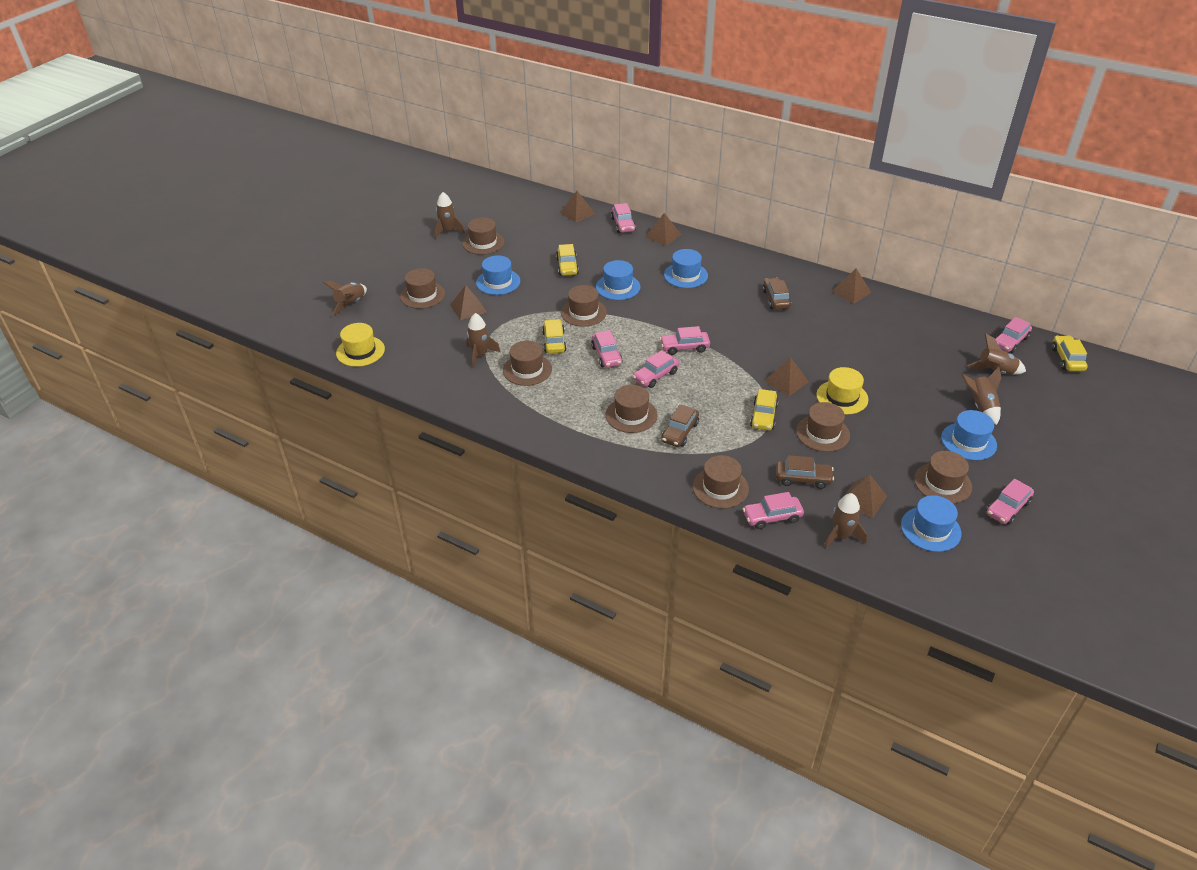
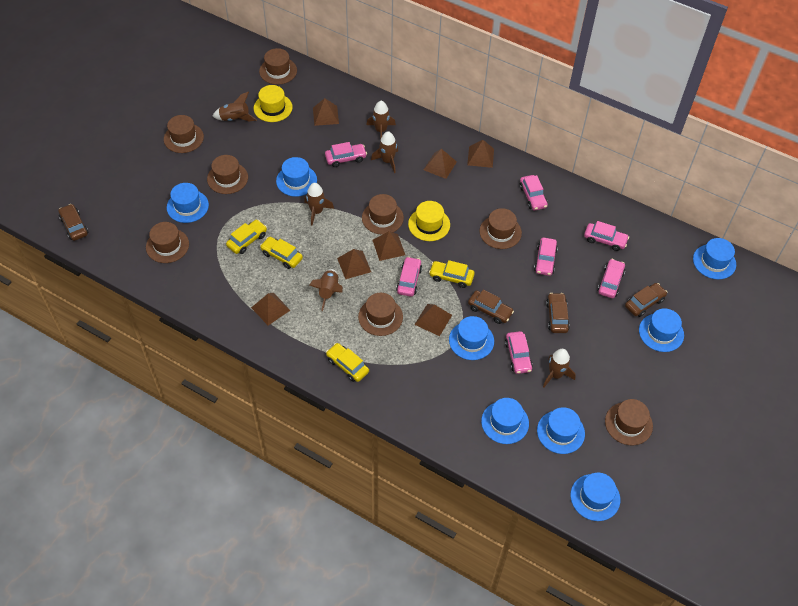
blue hat: [476,255,520,295] [596,260,640,300] [664,249,708,288] [901,495,961,552] [941,410,997,460] = 5 -> [167,183,209,223] [276,157,317,197] [449,316,494,360] [481,398,529,444] [537,407,585,454] [570,473,620,521] [639,308,684,352] [693,238,736,279] = 8
brown car: [662,404,699,447] [763,278,791,310] [776,456,834,489] = 3 -> [58,204,88,241] [468,289,514,324] [546,293,570,333] [625,283,667,317] = 4
brown pyramid: [450,285,487,320] [560,191,595,223] [645,213,682,246] [764,357,809,396] [831,269,872,304] [844,475,887,518] = 6 -> [251,293,290,325] [313,98,339,126] [337,249,371,279] [373,231,405,261] [415,304,452,336] [424,149,457,179] [467,140,494,168] = 7

